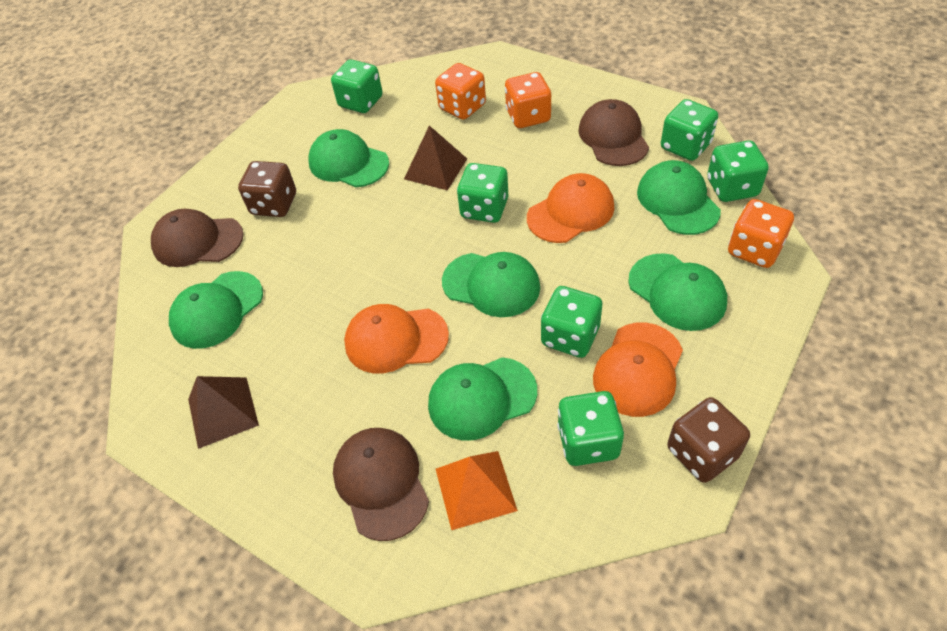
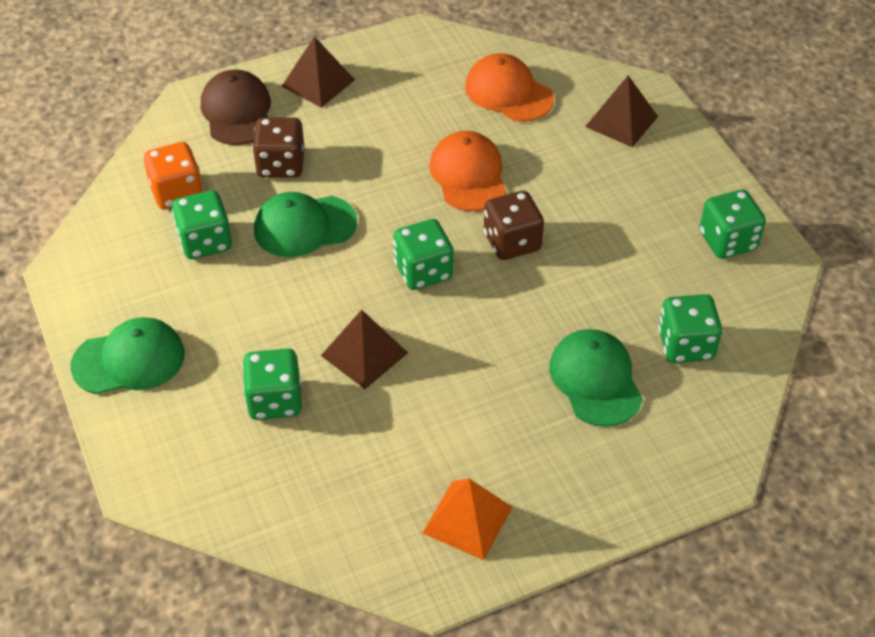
brown cap: [151,209,244,267] [333,428,429,541] [578,99,649,166] = 3 -> [201,69,271,145] = 1
brown pyramid: [188,376,259,449] [404,125,467,190] = 2 -> [282,36,355,108] [321,310,408,389] [585,75,658,148] = 3
green cap: [169,271,263,349] [308,129,389,187] [428,357,537,441] [442,252,540,317] [628,253,727,331] [637,160,721,235] = 6 -> [70,317,185,394] [254,192,358,257] [549,329,643,427] = 3
green dice: [331,59,383,113] [457,163,508,223] [541,286,602,358] [557,391,624,466] [661,99,718,161] [707,140,769,202] = 6 -> [172,190,232,259] [242,348,302,420] [393,219,454,290] [658,294,722,363] [700,190,766,259] = 5
orange cap: [344,304,449,374] [527,173,614,243] [593,322,683,417] = 3 -> [429,131,506,211] [465,53,554,122] = 2
orange dice: [435,63,486,120] [505,72,551,128] [728,199,794,268] = 3 -> [144,142,203,209] = 1

